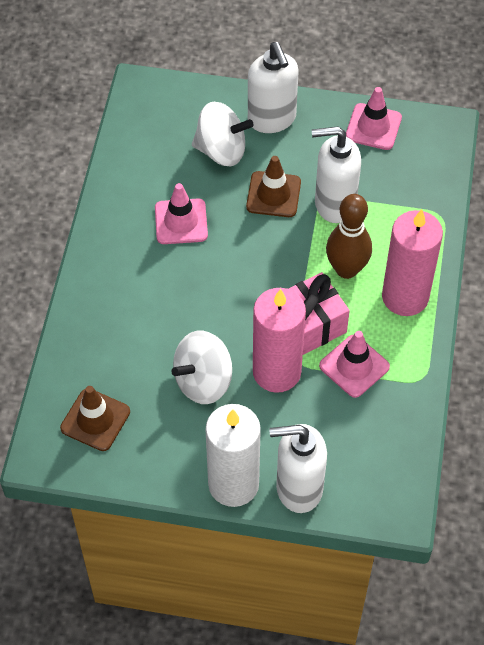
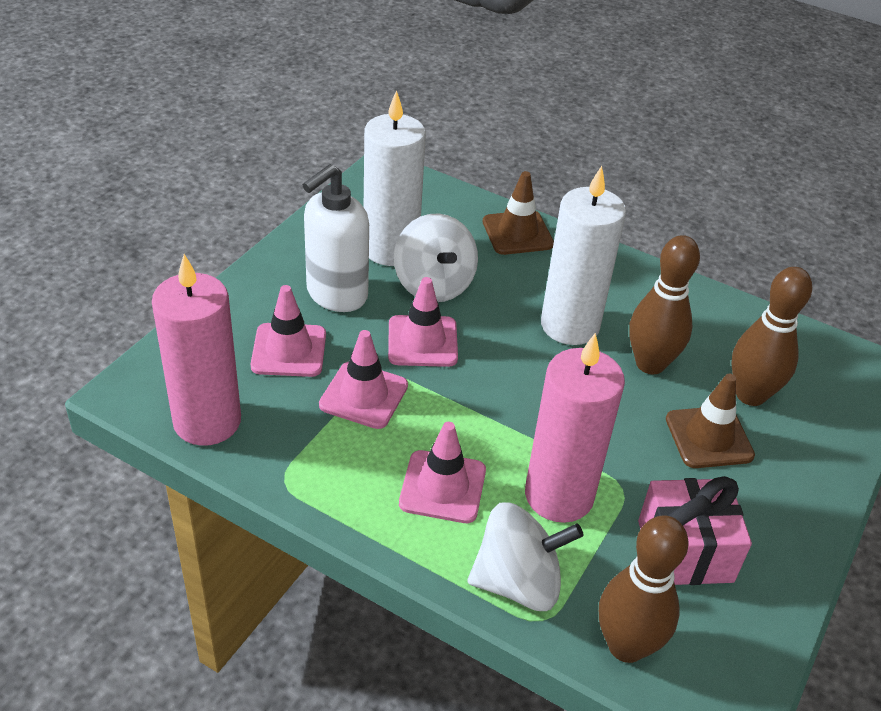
brown bowling pin: [326,194,372,279] = 1 -> [599,515,688,663] [629,235,700,374] [731,267,812,406] = 3
pink traffic cone: [155,183,208,244] [319,331,390,398] [346,87,402,150] = 3 -> [251,285,326,377] [319,330,408,429] [388,277,458,367] [399,422,486,523] = 4
white candle: [205,404,261,507] = 1 -> [364,90,426,266] [541,166,626,345] = 2
white soap dispenser: [248,42,299,133] [269,424,327,513] [312,126,361,223] = 3 -> [303,164,369,312] = 1

